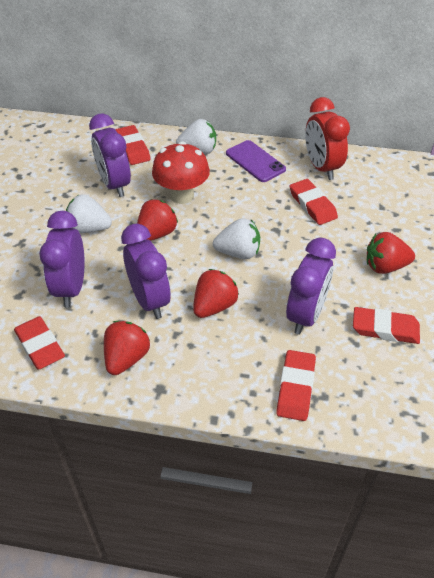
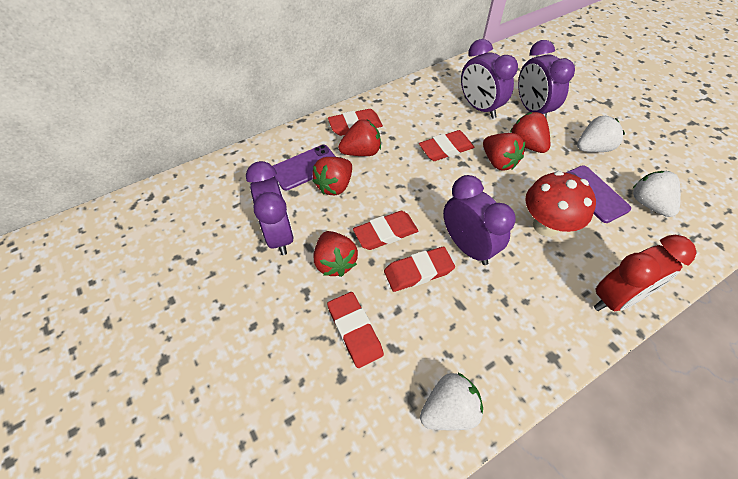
purple phone: [226,140,286,182] = 1 -> [273,145,336,190] [566,165,631,223] = 2
red strawberry: [104,321,150,375] [137,199,178,241] [193,269,239,318] [367,232,415,274] = 4 -> [312,157,352,195] [314,231,358,277] [338,119,381,156] [483,133,525,170] [510,112,550,153] = 5

